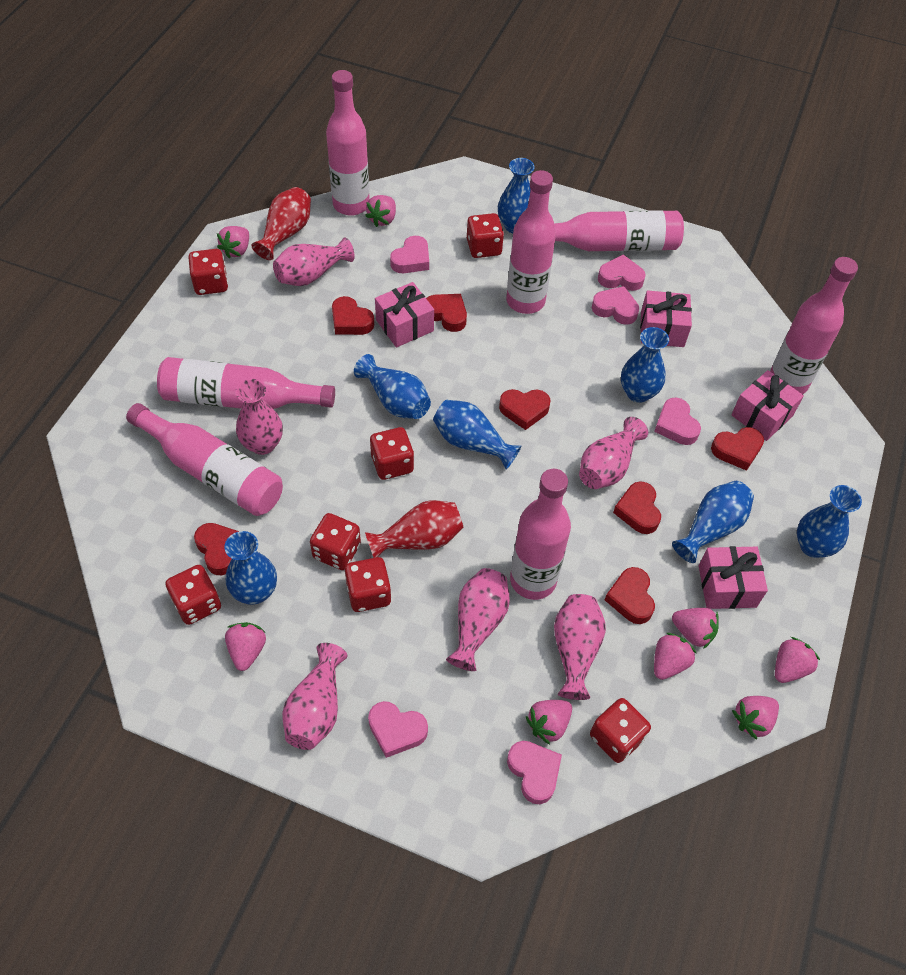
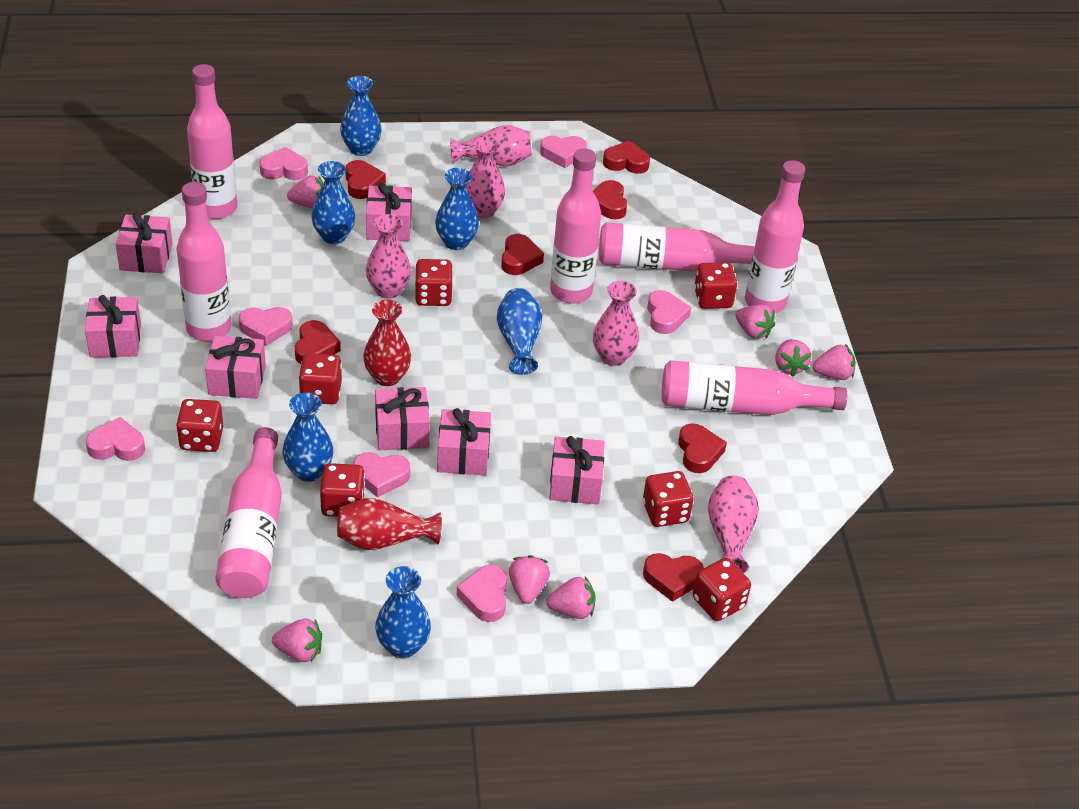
blue vase: [224,531,277,605] [354,354,431,419] [433,400,521,469] [498,158,535,233] [621,327,669,403] [672,481,754,563] [797,485,862,558] = 7 -> [283,392,333,482] [311,161,355,244] [340,76,382,156] [375,566,431,658] [435,168,479,250] [497,288,542,375] = 6
pink gift: [375,282,434,347] [640,290,692,347] [698,546,768,609] [731,370,804,441] = 4 -> [85,295,141,358] [116,212,173,273] [205,336,266,399] [366,183,412,241] [375,387,430,450] [437,408,491,475] [549,436,604,504] = 7
pink heart: [368,701,428,758] [390,236,429,273] [507,741,562,804] [592,286,639,325] [598,254,646,291] [654,398,701,445] = 6 -> [86,417,145,461] [239,307,293,346] [259,147,308,180] [353,452,410,498] [457,565,507,622] [540,136,587,168] [647,290,691,334] = 7
pink strawberry: [217,226,249,258] [225,622,266,671] [365,195,396,227] [526,700,572,745] [654,633,696,680] [672,608,719,649] [732,696,779,740] [775,637,820,683] = 8 -> [272,619,322,662] [287,175,323,209] [509,555,550,604] [546,576,596,619] [736,304,775,339] [775,339,811,377] [812,344,856,380] = 7
pink vase: [235,379,283,455] [273,237,355,286] [282,643,347,750] [446,568,510,671] [554,594,606,700] [579,417,648,489] = 6 -> [366,214,411,299] [450,125,532,166] [466,137,505,218] [593,281,639,366] [708,476,759,573] = 5

